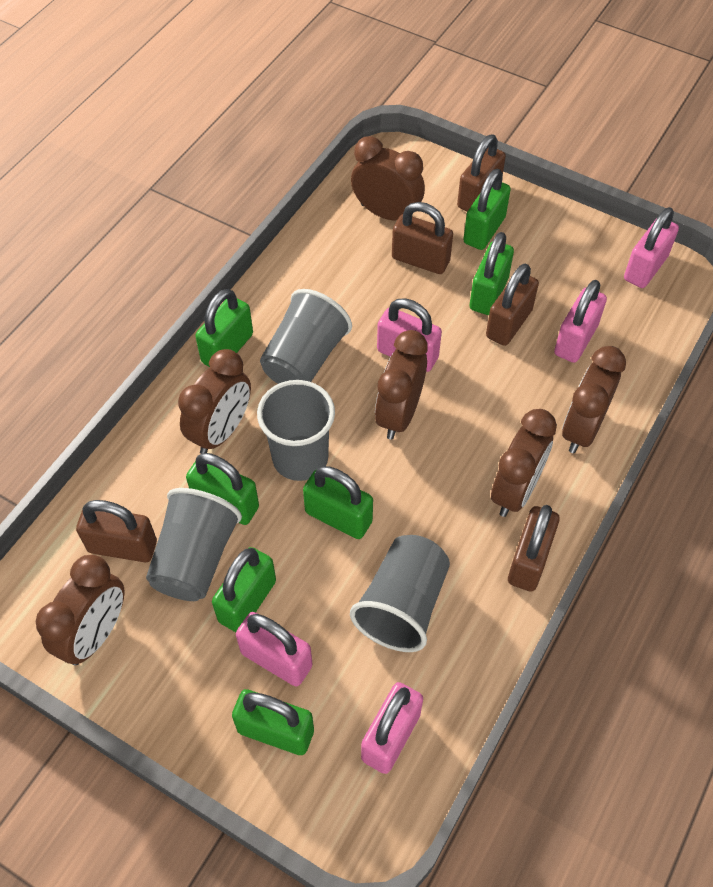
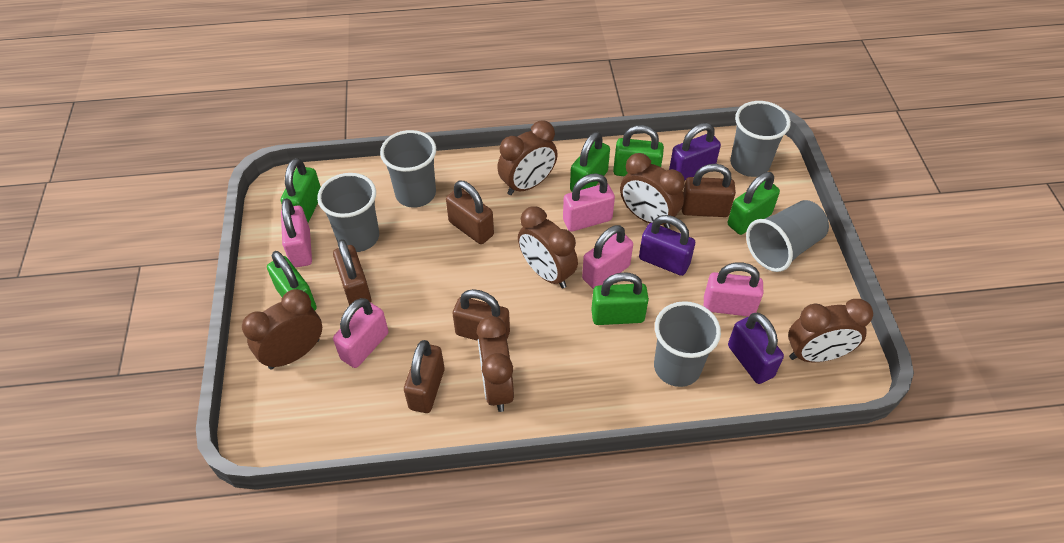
green padlock: [186,453,259,525] [195,289,253,367] [212,547,276,632] [232,689,314,755] [303,466,373,539] [463,169,511,250] [470,232,514,315] = 7 -> [267,251,317,310] [281,158,321,223] [570,132,610,191] [591,272,649,325] [613,125,664,176] [728,172,780,235] = 6
grey cup: [146,488,242,601] [257,380,335,481] [260,289,352,384] [350,535,450,652] = 4 -> [317,173,379,252] [380,130,436,208] [654,301,721,387] [730,101,791,177] [746,200,829,272] = 5
purple padlock: none = 0 -> [639,215,695,276] [669,123,721,180] [728,313,784,384] = 3

